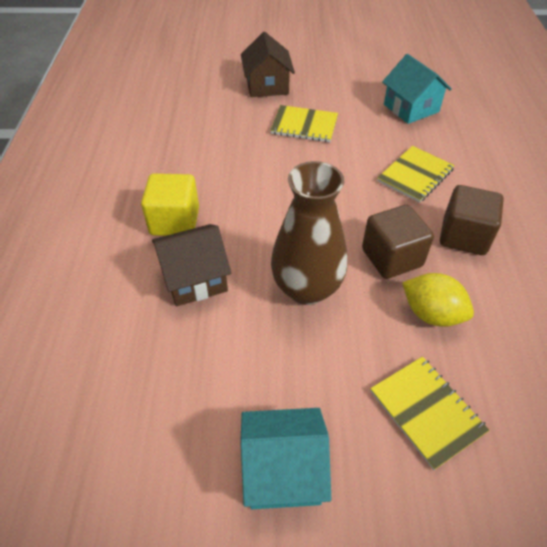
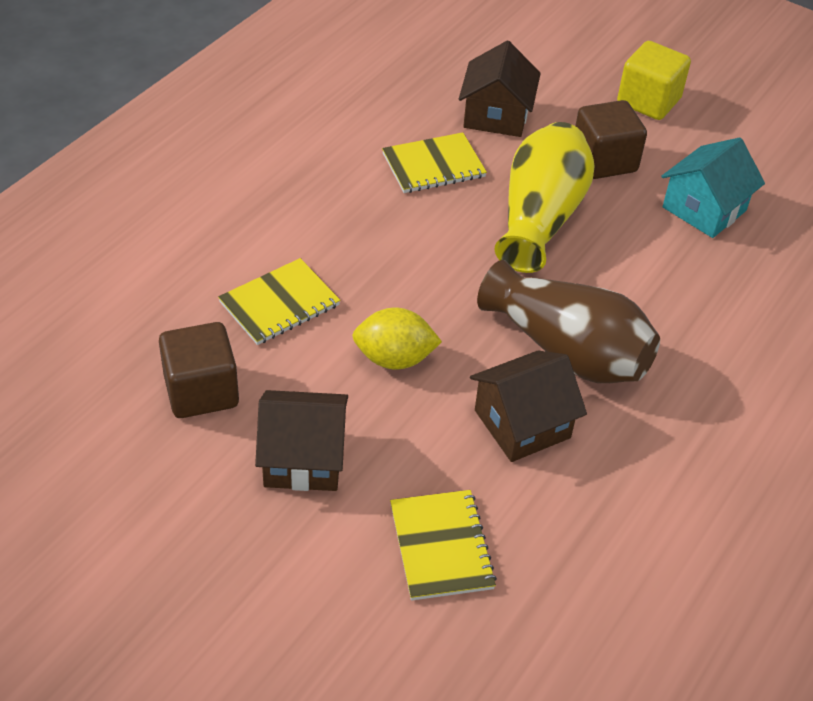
brown house: [152,224,231,306] [241,32,295,97] = 2 -> [255,390,348,491] [459,41,541,137] [470,351,587,462] = 3
turquoise house: [240,408,331,509] [382,54,452,124] = 2 -> [662,137,765,238] = 1
yellow vase: none = 0 -> [494,122,595,273] = 1

